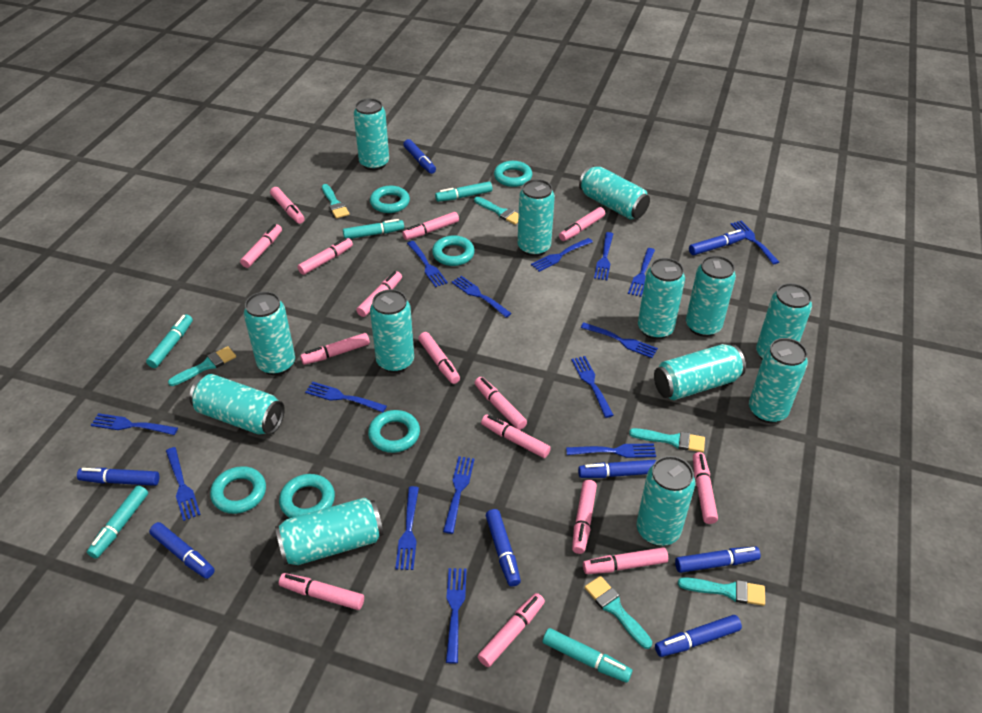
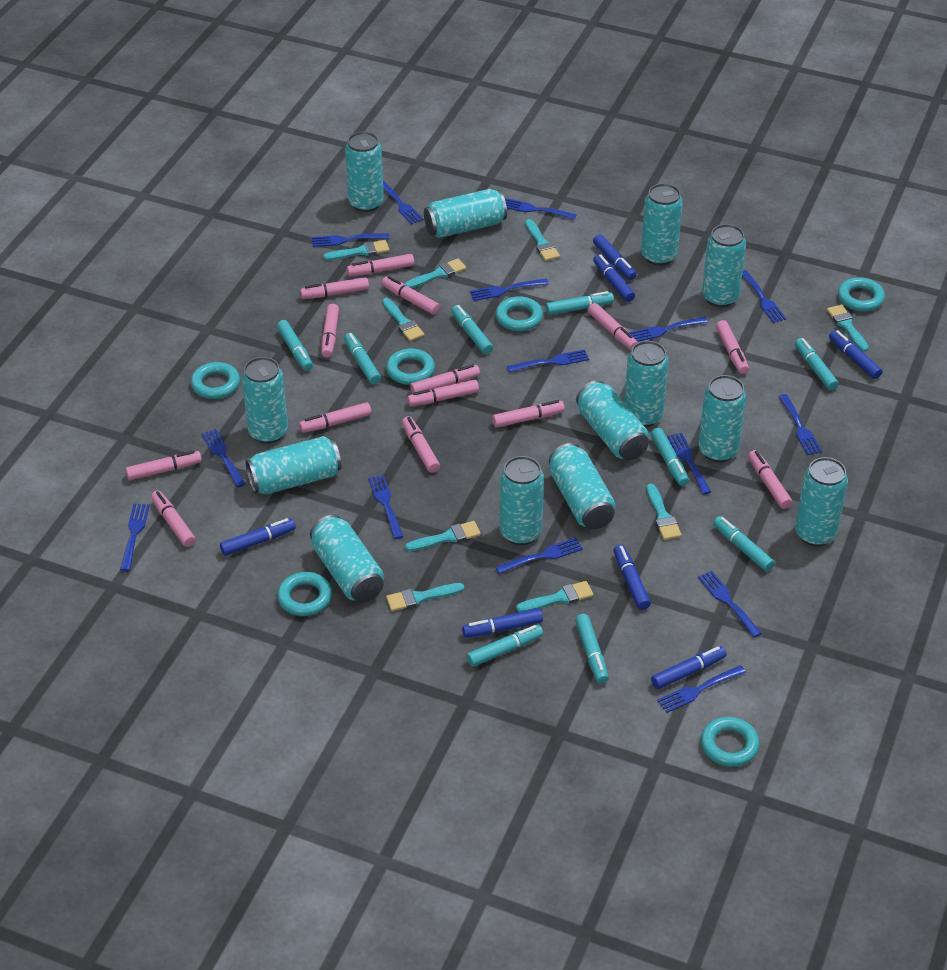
blue marker: [77,468,159,486] [149,522,215,579] [403,139,436,174] [486,509,521,587] [578,460,656,478] [655,615,742,657] [675,547,761,573] [689,229,745,255] = 8 -> [220,518,296,556] [462,608,543,638] [593,234,636,280] [593,254,635,302] [613,545,651,610] [651,646,726,689] [829,330,882,379] = 7
pink marker: [240,224,282,268] [270,187,305,224] [279,573,364,610] [297,238,353,275] [300,333,370,365] [356,271,402,317] [402,212,459,240] [418,332,460,384] [475,377,527,430] [477,593,545,667] [481,415,551,458] [559,207,605,241] [572,480,597,554] [583,547,668,574] [693,452,718,524] = 15 -> [126,450,202,480] [151,491,196,547] [299,402,371,433] [300,277,369,299] [321,304,339,358] [347,254,414,276] [382,276,440,314] [402,416,440,473] [407,379,479,406] [410,364,480,394] [492,400,565,428] [588,303,638,350] [716,320,749,374] [748,450,792,509] = 14
turquoise brush: [168,346,236,386] [322,184,350,218] [474,197,519,225] [585,576,652,649] [629,428,705,453] [678,577,765,606] = 6 -> [323,240,390,260] [382,298,424,341] [386,583,464,611] [405,259,466,288] [405,521,481,551] [516,581,594,612] [525,219,560,261] [646,484,682,540] [827,305,869,352] = 9
turquoise marker: [87,486,148,559] [146,314,193,368] [343,219,404,239] [435,181,492,202] [543,628,632,683] = 5 -> [277,320,313,371] [344,333,381,384] [451,305,493,354] [467,625,543,667] [546,291,614,315] [575,614,609,684] [650,428,689,486] [713,516,775,571] [795,338,839,391] = 9

